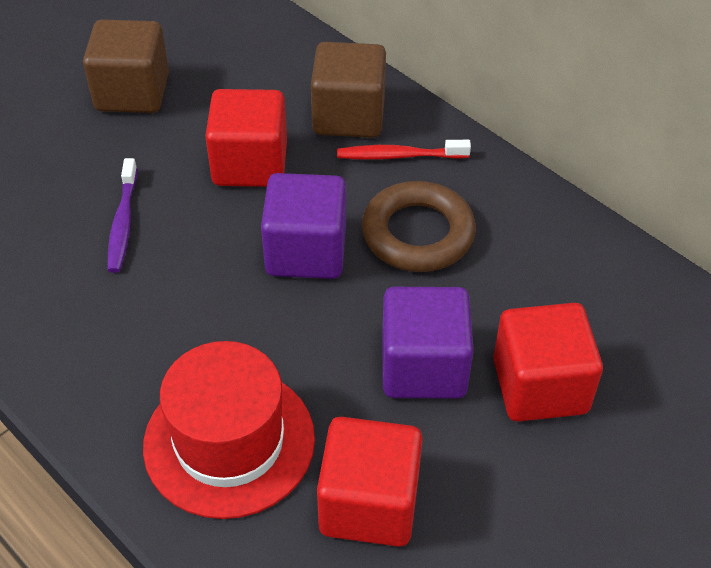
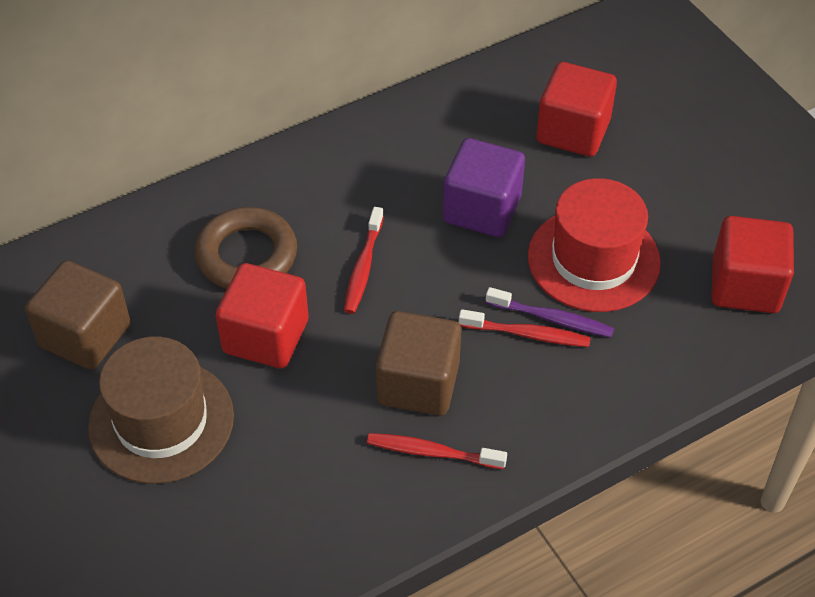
brown hat: none = 0 -> [88,337,234,484] = 1
purple cube: [261,173,346,279] [382,287,474,399] = 2 -> [443,138,525,237] = 1
red toothbrush: [337,140,471,160] = 1 -> [344,207,384,314] [367,433,507,469] [459,309,591,347] = 3

